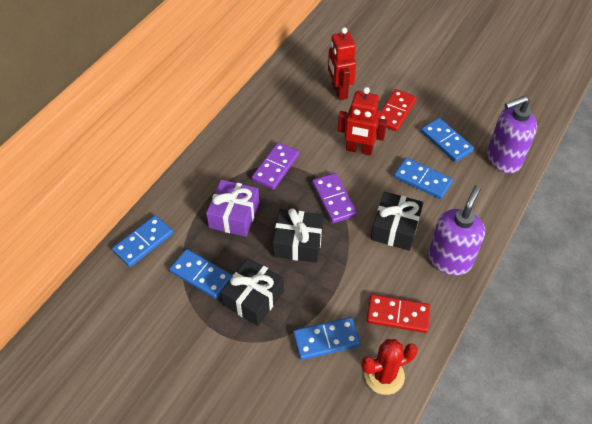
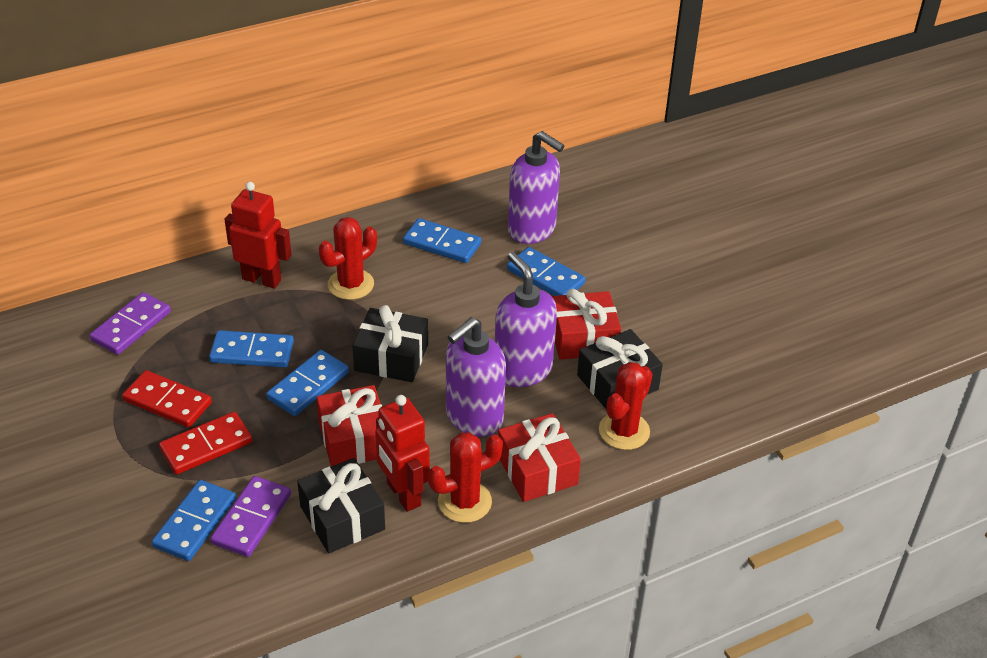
purple gift: [206,180,259,237] = 1 -> none = 0
purple soap dispenser: [428,185,485,276] [487,96,537,173] = 2 -> [446,317,506,437] [495,252,557,387] [508,131,564,244] = 3
red cactus: [361,339,418,395] = 1 -> [319,217,377,300] [428,432,503,523] [599,362,653,450] = 3
red gift: none = 0 -> [316,385,382,467] [498,413,581,502] [552,289,621,360] = 3

